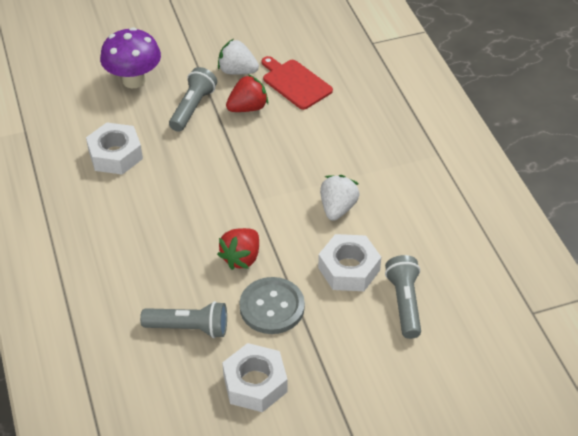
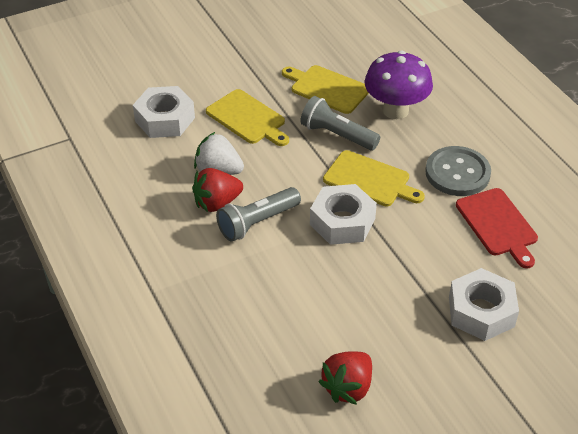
grey flashlight: [140,301,227,338] [169,67,217,132] [385,255,421,339] = 3 -> [216,187,301,242] [300,96,380,150] = 2
white strawberry: [218,39,259,75] [320,175,360,221] = 2 -> [194,132,244,175] = 1
yellow cutting board: none = 0 -> [206,89,289,146] [282,65,369,114] [323,150,425,207] = 3

